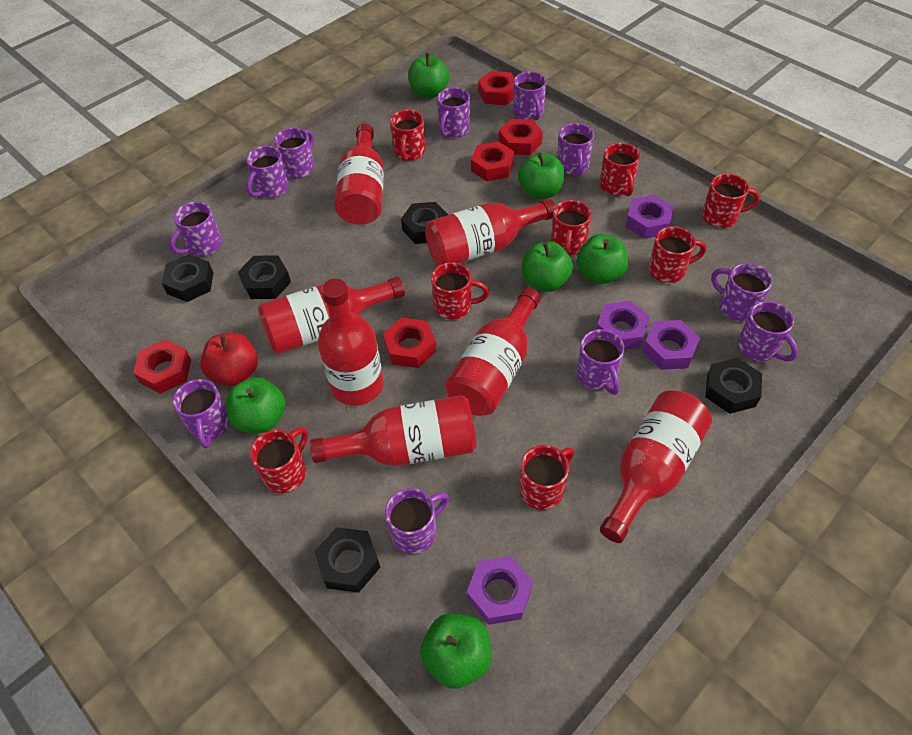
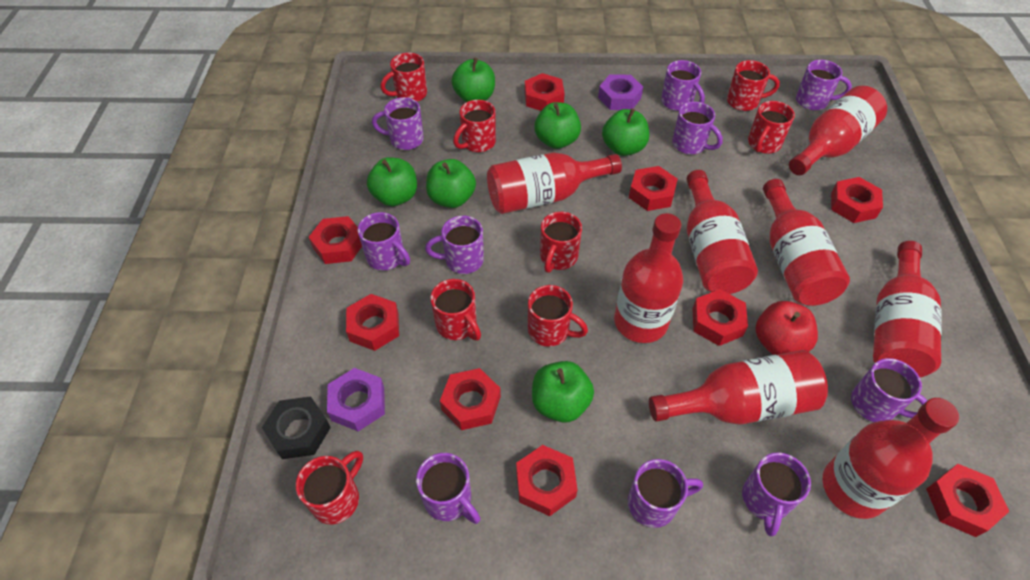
black nut: [162,254,213,302] [238,255,291,299] [314,527,380,593] [401,202,448,244] [705,358,762,414] = 5 -> [262,396,331,459] = 1
purple mug: [170,202,222,256] [173,379,230,448] [246,146,289,198] [274,128,314,179] [385,488,449,554] [437,87,470,137] [513,71,546,120] [557,123,594,176] [576,329,625,395] [711,263,772,321] [738,301,798,361] = 11 -> [358,212,410,271] [372,97,424,150] [416,453,481,524] [425,216,484,274] [628,459,703,528] [661,60,705,111] [672,102,723,154] [742,452,811,536] [796,60,852,110] [851,358,927,422] = 10
purple nut: [467,556,533,625] [596,301,650,349] [626,195,674,239] [642,320,700,370] = 4 -> [327,368,385,432] [598,74,643,110] = 2
red bottle: [258,277,405,354] [310,395,476,466] [318,279,384,406] [334,124,384,225] [425,199,556,266] [445,288,541,416] [600,390,712,543] = 7 -> [487,152,622,214] [614,213,683,343] [649,350,828,425] [687,170,758,294] [763,179,850,306] [789,86,887,175] [822,398,959,519] [873,241,942,377] = 8
red nut: [133,339,191,394] [383,317,436,368] [471,141,514,181] [478,71,515,106] [499,119,543,155] = 5 -> [309,216,362,264] [346,294,399,351] [440,368,501,430] [516,445,578,516] [525,73,565,111] [629,166,678,211] [692,289,748,346] [831,177,883,223] [926,464,1009,537] = 9

